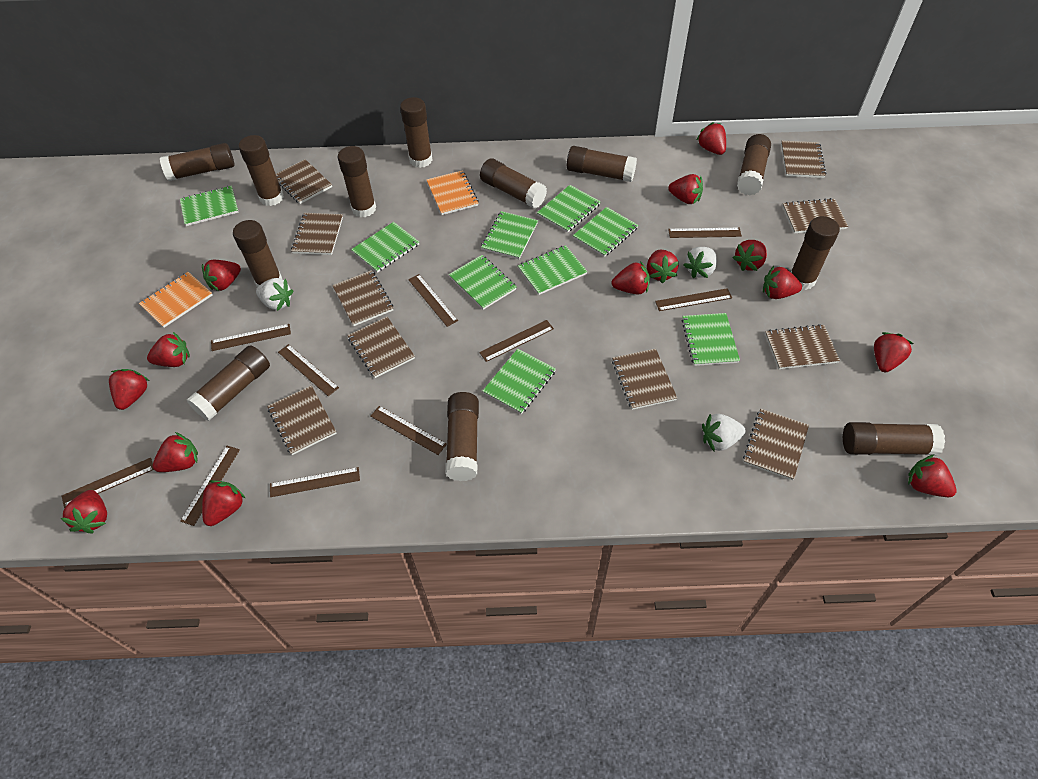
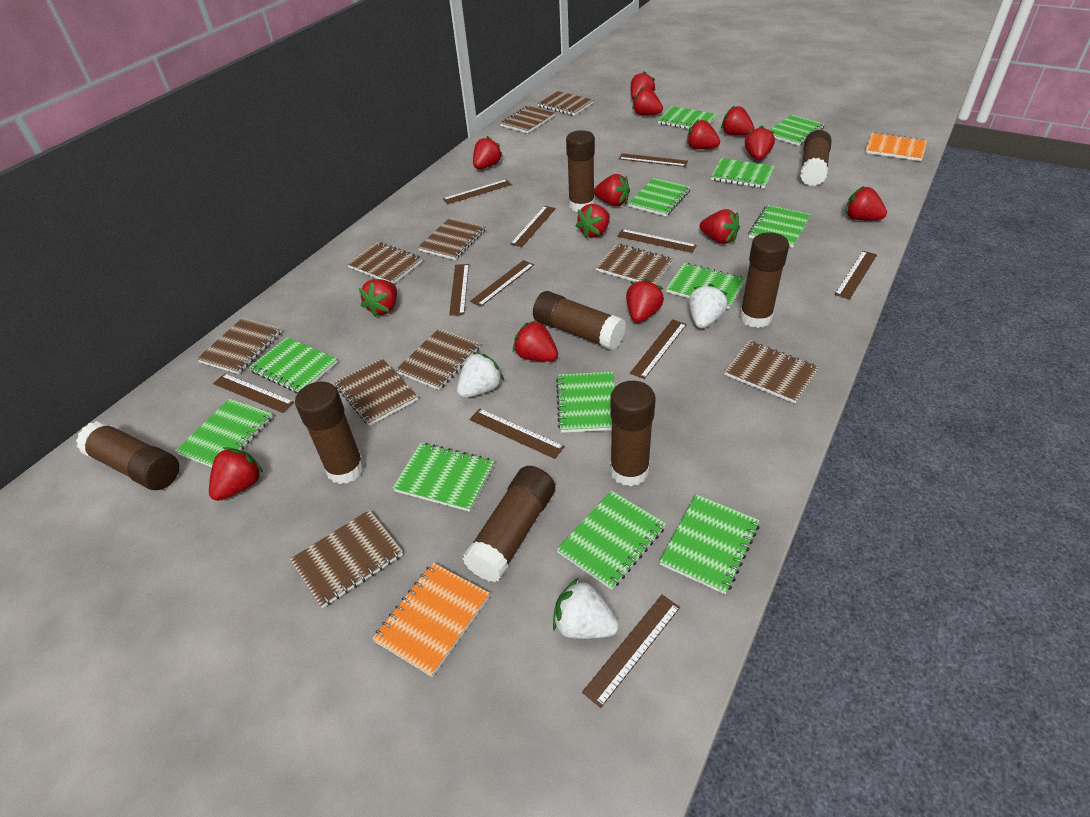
brown glue stick: [160,143,234,181] [187,345,270,421] [233,220,282,287] [238,135,284,206] [337,146,376,217] [400,97,432,168] [445,392,479,481] [480,158,547,208] [567,146,637,182] [737,134,771,195] [791,216,840,290] [843,422,945,455] = 12 -> [76,421,179,490] [295,382,365,484] [462,466,555,582] [533,291,626,350] [566,130,595,212] [610,381,656,486] [739,232,789,328] [800,130,831,186] = 8
brown ruler: [62,458,154,508] [180,446,240,526] [211,324,291,351] [270,467,360,497] [278,344,339,396] [370,406,447,455] [408,274,458,327] [479,320,554,362] [655,288,732,311] [668,228,742,238] = 10 -> [213,373,294,413] [443,179,512,205] [449,264,469,316] [469,409,565,459] [470,260,534,307] [510,206,556,247] [582,595,680,708] [617,229,697,253] [619,153,688,167] [630,319,687,379] [835,251,877,299] = 11
green notebook: [180,186,239,226] [351,222,419,273] [449,255,517,310] [481,211,538,259] [483,349,556,414] [518,245,588,295] [537,185,601,233] [573,207,638,257] [681,313,740,366] = 9 -> [175,399,273,467] [249,337,337,393] [393,443,494,512] [556,372,615,433] [557,491,666,590] [628,178,691,216] [658,106,717,129] [659,494,760,594] [666,263,746,309] [711,158,775,188] [748,205,811,248] [770,115,825,146] = 12

